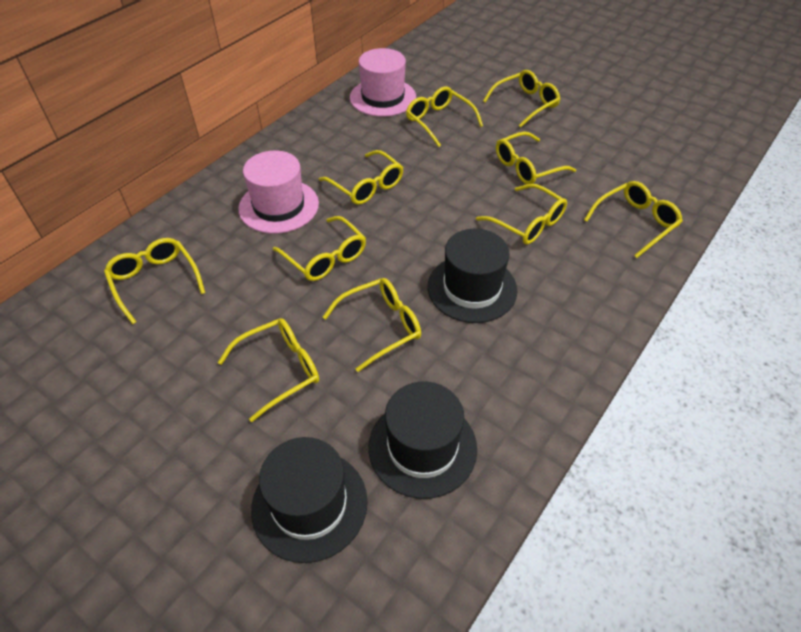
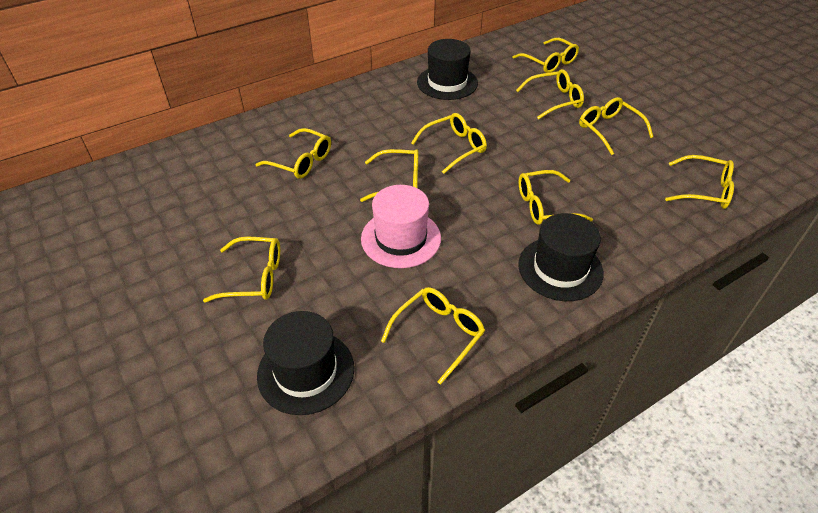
pink hat: [238,151,319,234] [350,48,416,117] = 2 -> [361,185,441,268] = 1

